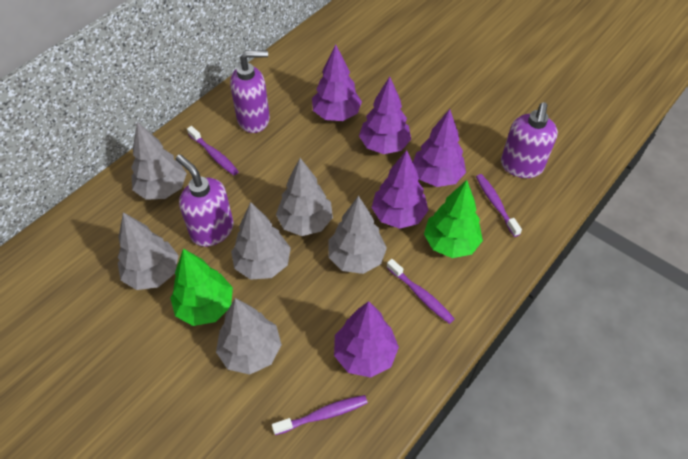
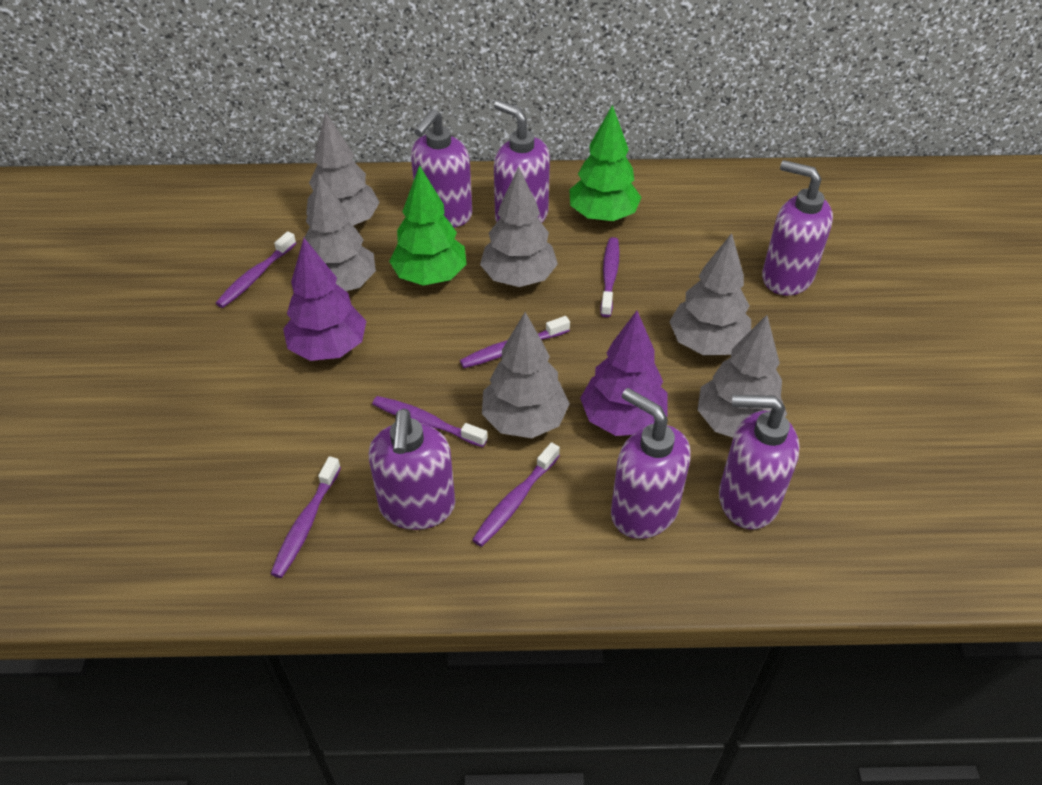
purple soap dispenser: [176,154,233,247] [230,50,270,133] [501,102,558,178] = 3 -> [369,409,455,530] [411,109,472,228] [494,100,550,223] [611,388,691,539] [719,395,800,529] [762,160,833,296] = 6
purple toothbrush: [187,126,239,175] [272,395,368,435] [386,259,455,324] [476,174,522,237] = 4 -> [216,231,296,308] [271,456,341,578] [372,396,488,447] [460,316,570,368] [472,442,560,547] [600,237,620,317] = 6
purple tree: [312,44,362,121] [334,301,399,378] [359,76,411,154] [371,150,428,229] [413,109,466,187] = 5 -> [283,238,366,361] [580,311,667,436] = 2

